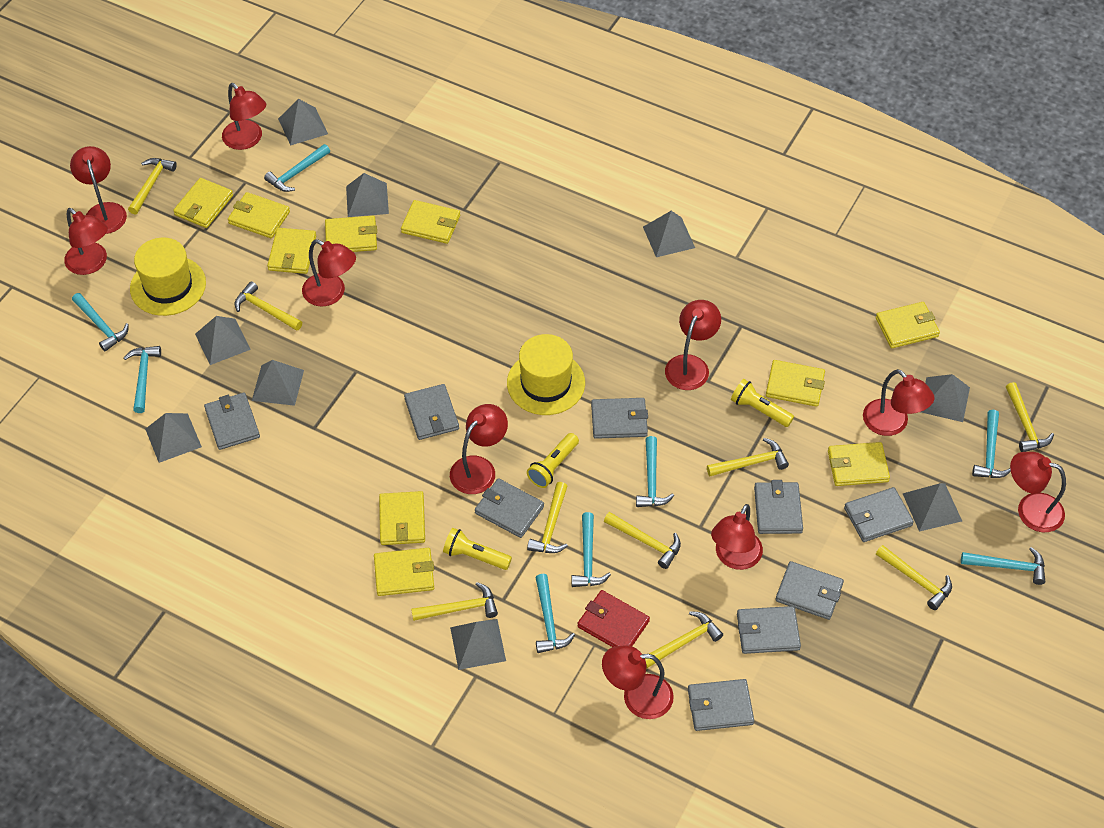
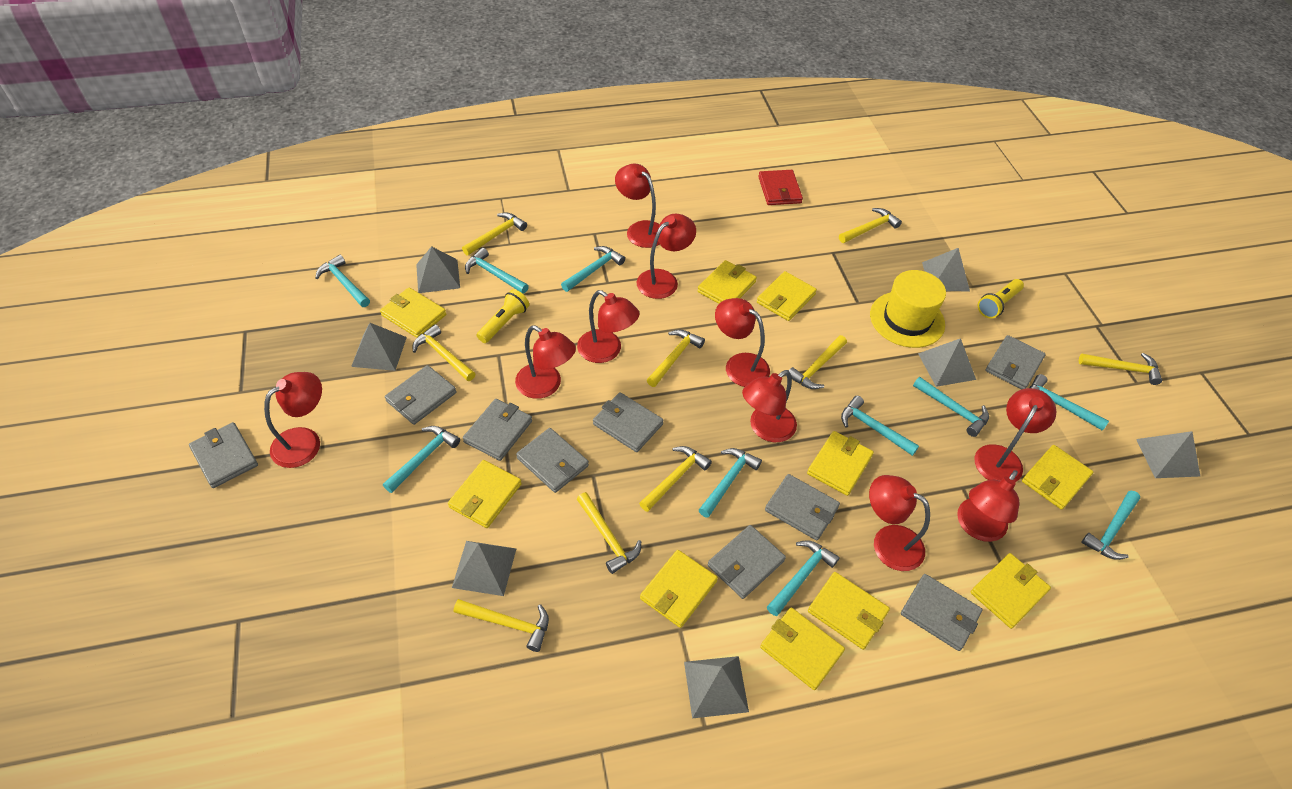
grey pyramid: [145,413,202,463] [195,316,251,365] [252,360,304,406] [278,99,328,146] [346,173,389,217] [450,619,506,670] [643,211,695,257] [902,483,962,532] [921,374,970,422] = 9 -> [351,323,407,371] [416,246,460,293] [452,541,516,596] [684,656,749,718] [918,338,976,387] [922,248,970,292] [1136,431,1200,478] = 7
turquoise hammer: [72,293,129,352] [124,346,161,413] [264,144,330,192] [535,574,575,653] [572,512,611,587] [636,436,674,507] [961,547,1045,585] [972,410,1011,478] = 8 -> [315,255,370,307] [383,426,460,493] [465,248,529,294] [561,246,625,292] [699,448,762,518] [767,540,840,616] [841,396,919,456] [913,377,989,437] [1030,374,1109,431] [1081,491,1141,560] = 10
yellow flashlight: [443,528,512,570] [527,433,579,488] [731,379,794,427] = 3 -> [477,289,529,343] [978,279,1024,319] = 2
yellow hat: [130,238,206,316] [507,334,585,415] = 2 -> [870,270,946,348] = 1

